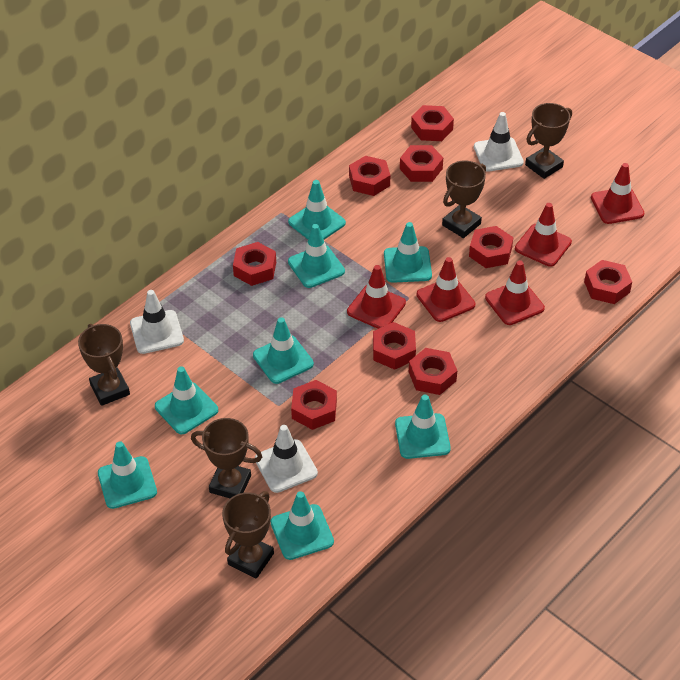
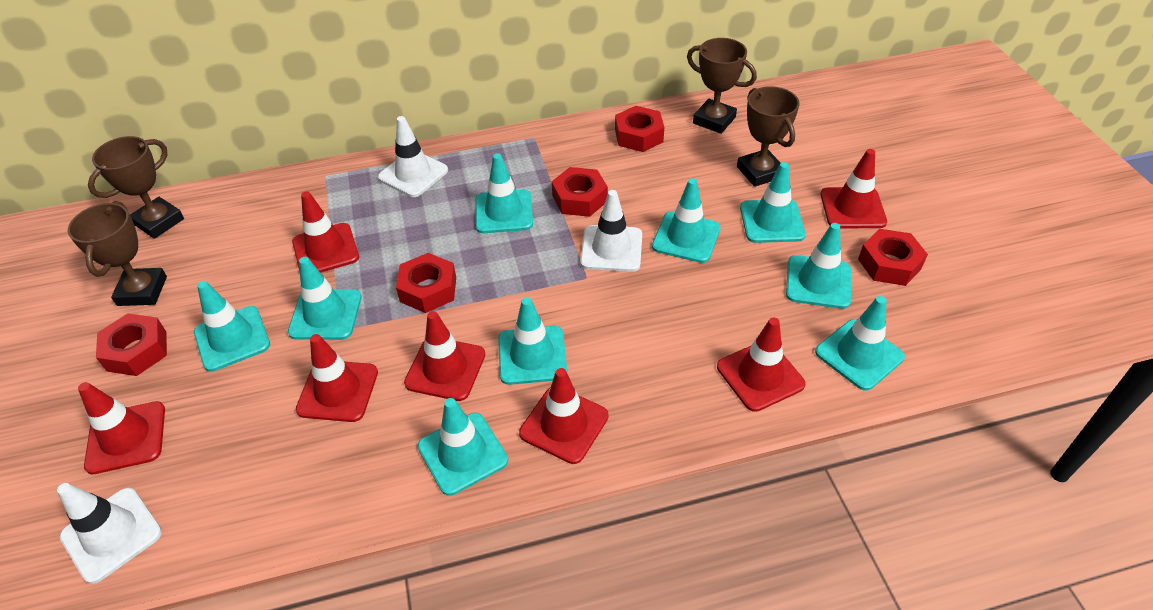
brown trophy: [78,324,130,406] [191,418,262,498] [222,491,274,579] [442,160,486,238] [525,103,572,179] = 5 -> [68,201,167,306] [88,136,184,239] [687,38,757,134] [737,86,800,187] = 4
red nut: [233,242,276,286] [291,380,337,430] [349,156,390,196] [373,322,416,370] [400,145,443,182] [409,348,457,395] [411,105,454,141] [469,226,513,268] [584,260,632,304] = 9 -> [96,313,167,376] [396,253,456,313] [552,167,608,217] [615,106,664,152] [858,229,928,286] = 5
red traffic cone: [347,265,406,329] [416,257,475,322] [485,260,545,325] [515,203,572,267] [591,163,644,224] = 5 -> [78,382,165,475] [292,191,359,273] [296,334,378,422] [404,311,485,401] [519,368,609,464] [717,318,806,412] [820,149,887,228] = 7
turquoise traffic cone: [98,441,157,509] [155,366,218,434] [253,317,314,384] [271,491,334,560] [288,180,346,239] [288,224,345,288] [384,222,432,283] [395,395,451,459] = 8 -> [194,281,270,372] [288,257,361,340] [418,398,508,496] [475,153,533,233] [498,297,567,385] [652,178,721,263] [740,162,806,243] [786,223,851,309] [815,296,905,391] = 9

